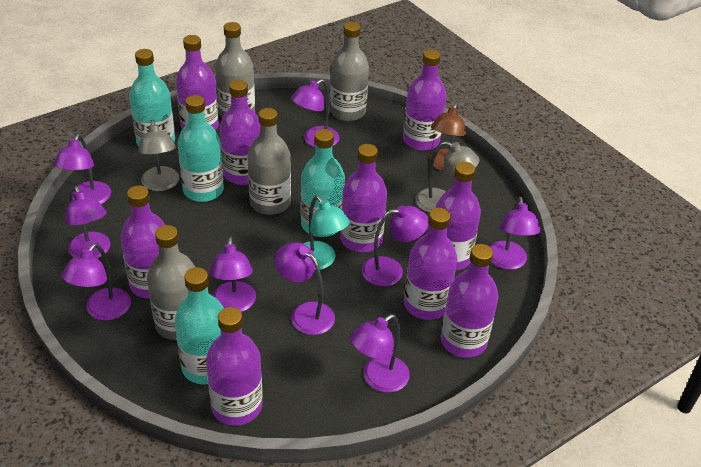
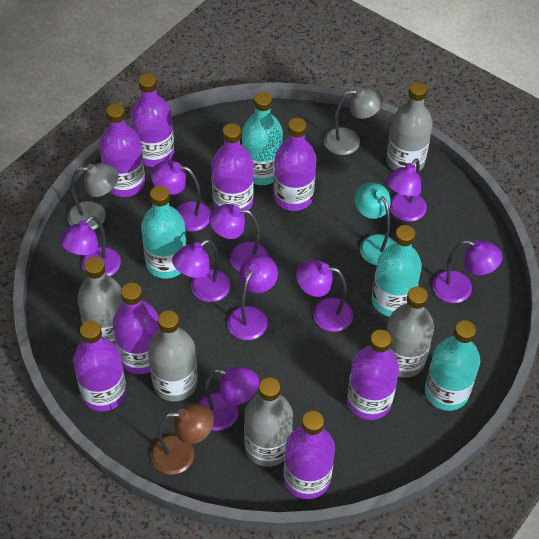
grey bottle: [147,225,195,340] [215,22,255,118] [248,108,291,215] [330,22,369,121] = 4 -> [77,257,124,345] [148,310,198,401] [244,377,293,467] [386,82,433,171] [386,287,434,378] = 5
purple bottle: [120,185,165,299] [176,35,219,131] [206,307,263,426] [220,80,260,185] [340,144,387,252] [403,49,446,151] [404,208,457,320] [436,162,481,271] [441,244,499,358] = 9 -> [73,321,126,411] [99,103,145,197] [113,283,160,374] [131,73,174,167] [211,123,254,214] [274,118,317,211] [284,411,335,499] [347,330,399,420] = 8

